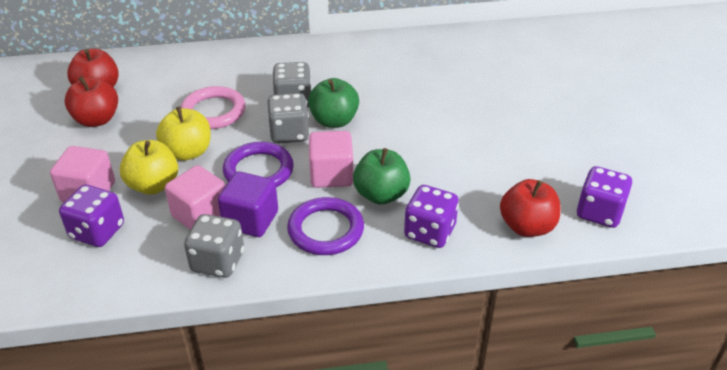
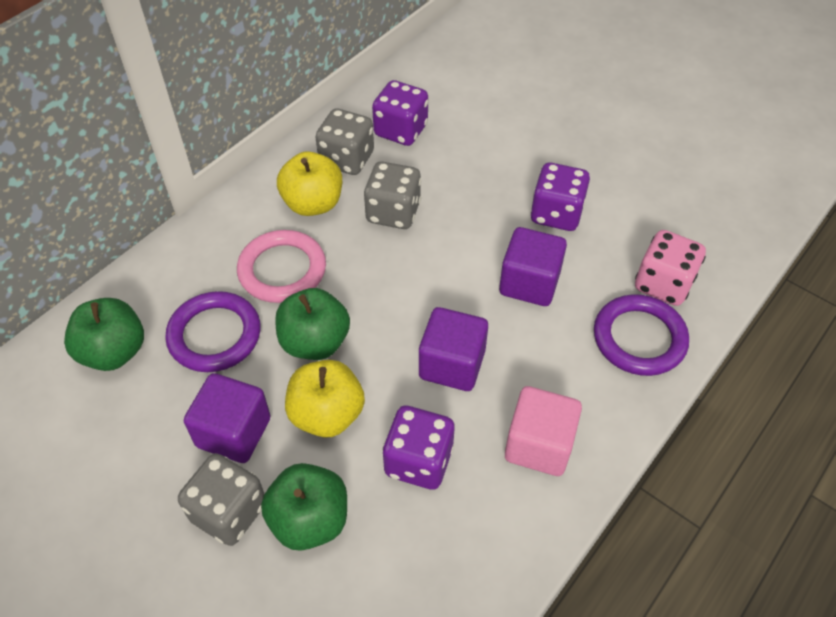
green apple: [308,78,359,128] [353,148,411,205] = 2 -> [64,298,144,371] [261,463,347,551] [275,288,350,360] = 3
pink cube: [50,146,115,202] [165,165,226,230] [309,131,353,188] = 3 -> [505,386,582,476] = 1
pink dice: none = 0 -> [635,230,706,306] = 1
purple cube: [218,171,278,237] = 1 -> [184,373,271,463] [419,307,488,391] [499,227,567,306] = 3
red apple: [65,76,118,127] [67,48,119,87] [500,179,560,237] = 3 -> none = 0

